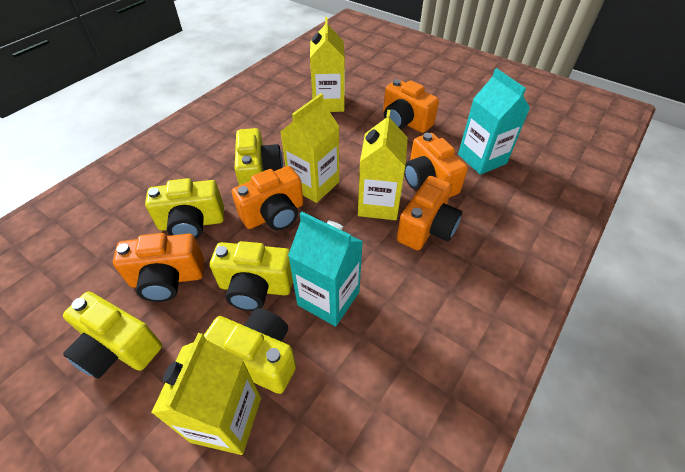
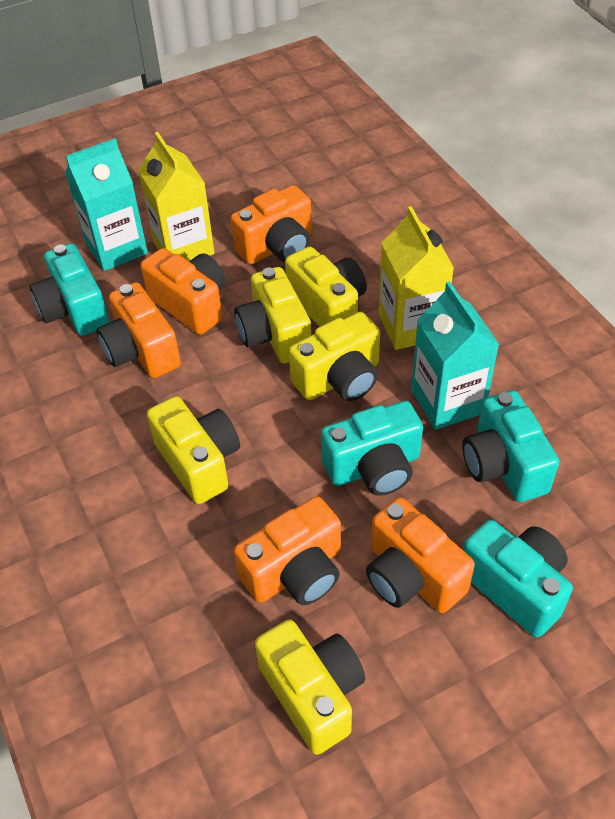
turquoise camera: none = 0 -> [30,243,109,336] [321,401,423,496] [462,390,559,502] [463,520,573,638] = 4
yellow carton: [151,333,261,455] [280,93,339,203] [310,17,345,112] [358,110,408,220] = 4 -> [138,132,214,261] [378,206,454,350] = 2

